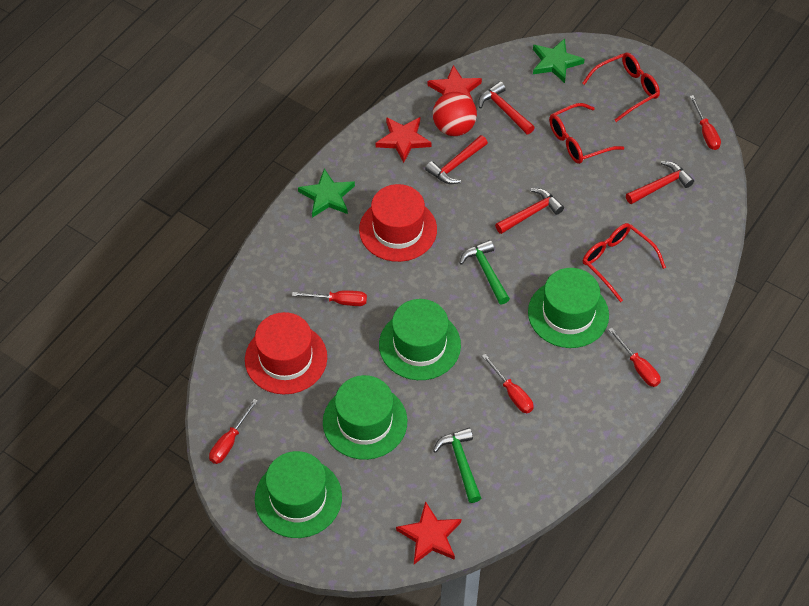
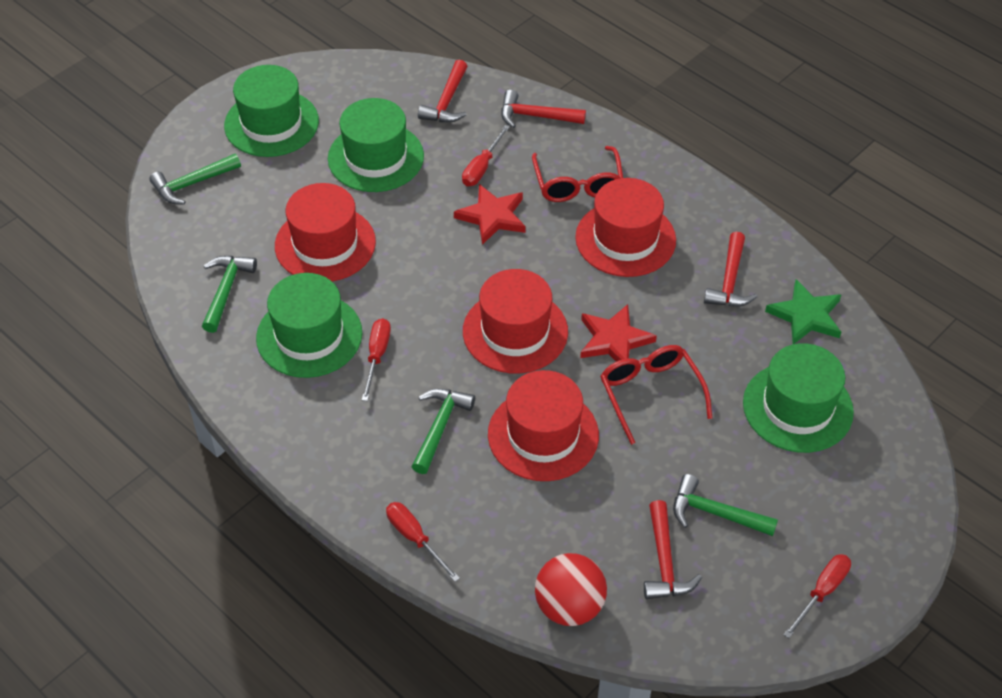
green hammer: [433,428,481,503] [460,240,510,304] = 2 -> [149,154,241,205] [202,256,257,333] [412,388,475,474] [673,474,778,536] = 4
green star: [298,169,355,218] [533,38,585,83] = 2 -> [765,279,841,344] = 1
red glasses: [549,103,624,164] [582,53,660,122] [583,223,666,302] = 3 -> [532,146,623,202] [600,345,712,445] = 2
red hat: [245,312,327,394] [359,184,437,262] = 2 -> [275,183,376,282] [463,269,568,373] [488,370,599,481] [575,178,676,277] = 4
red screwdriver: [209,399,258,464] [292,290,367,306] [482,354,534,413] [608,328,661,387] [690,95,721,150] = 5 -> [362,318,391,401] [386,502,460,582] [462,125,510,186] [783,554,851,638] = 4
red star: [376,117,432,163] [396,501,461,564] [428,65,482,101] = 3 -> [454,184,525,245] [580,304,657,362] = 2

